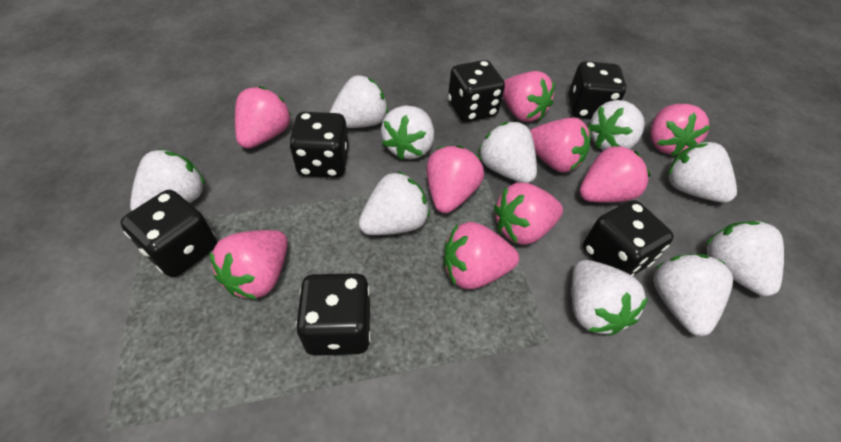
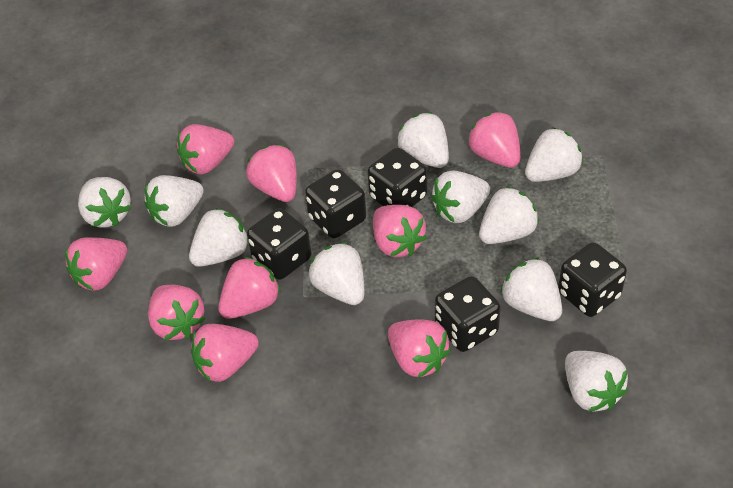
black dice: [120,190,217,277] [289,112,349,177] [296,273,371,356] [448,60,505,122] [568,61,626,119] [583,200,674,276] = 6 -> [247,208,311,280] [305,169,366,239] [367,147,427,207] [435,276,501,352] [558,242,627,317] = 5

